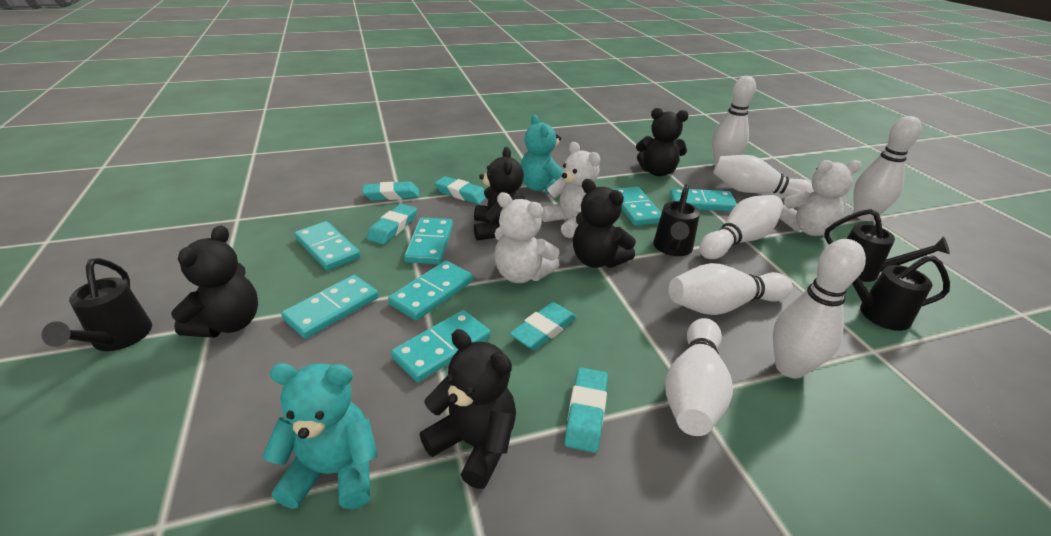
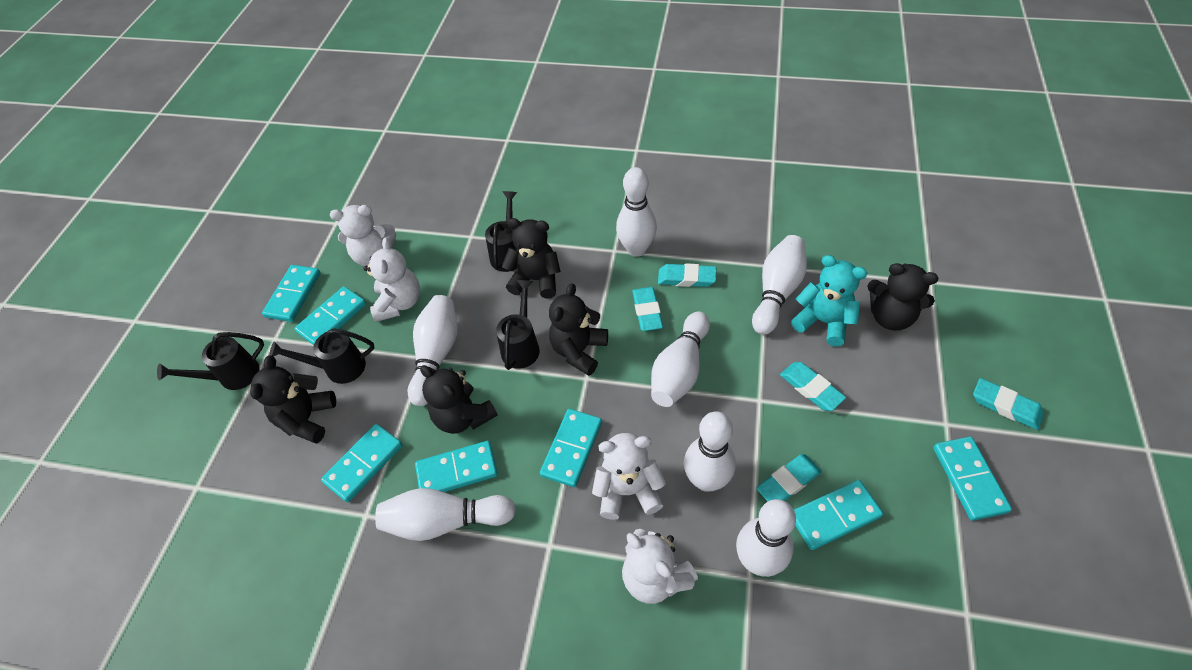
turquoise teddy bear: [262,363,378,509] [521,115,564,194] = 2 -> [791,255,868,347] = 1
white teddy bear: [494,192,560,283] [541,142,600,238] [779,160,862,236] = 3 -> [330,205,396,266] [364,237,420,322] [592,433,666,520] [622,529,698,604] = 4

